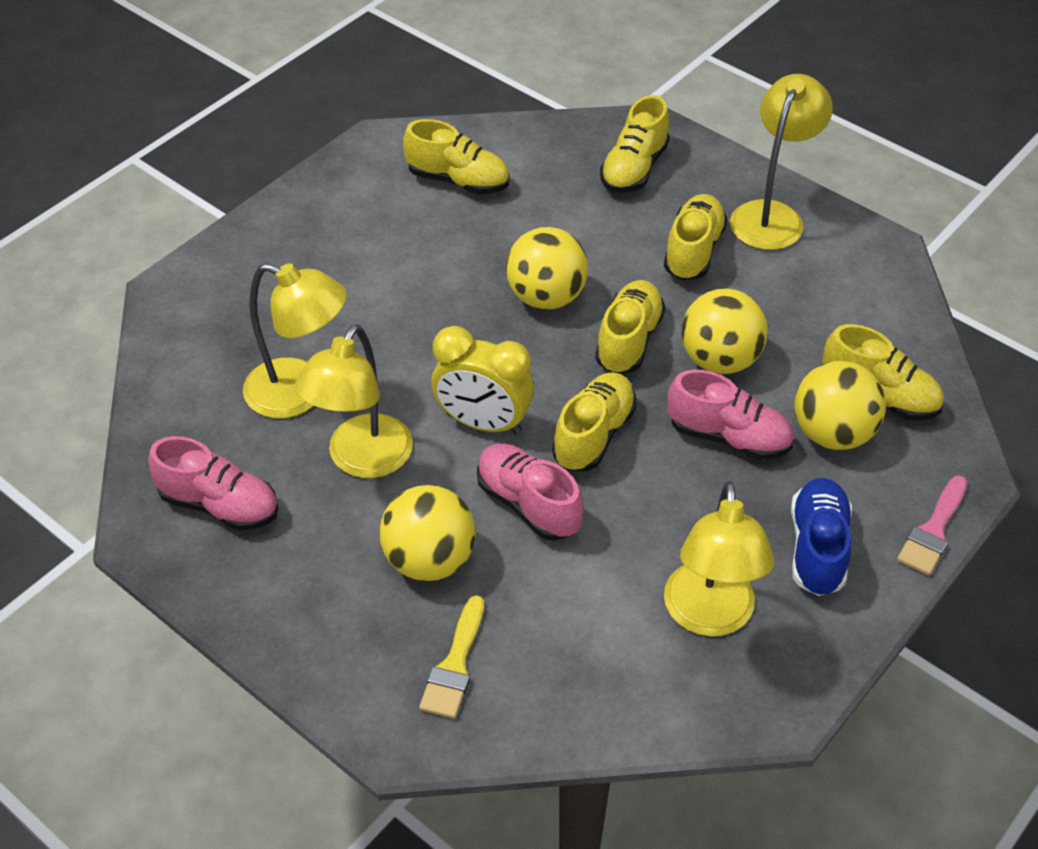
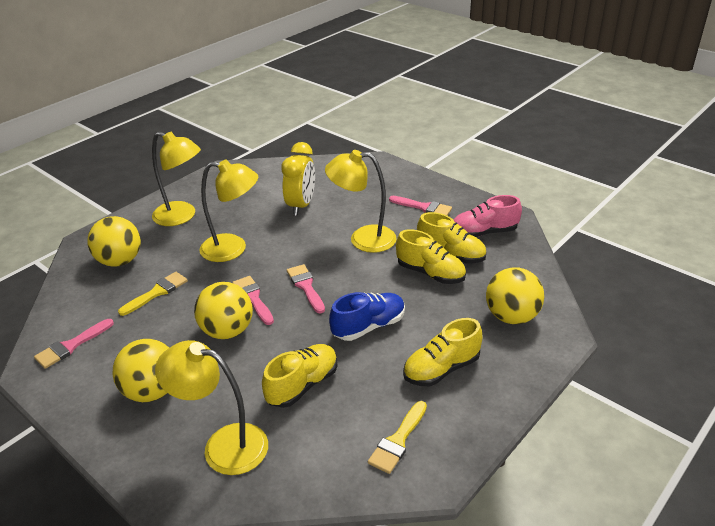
pink brush: [897,475,967,575] = 1 -> [34,319,114,369] [232,276,274,325] [287,264,325,313] [389,196,452,215] = 4
pink shoe: [148,436,279,531] [477,443,584,541] [667,370,794,460] = 3 -> [454,195,522,237] = 1
yellow brush: [419,595,484,719] = 1 -> [118,272,188,316] [368,401,427,474] = 2
yellow shoe: [403,119,510,195] [552,372,637,471] [595,280,665,373] [600,95,670,193] [664,194,728,280] [823,324,944,420] = 6 -> [262,344,337,408] [396,229,466,284] [403,318,482,386] [417,212,486,263] = 4

